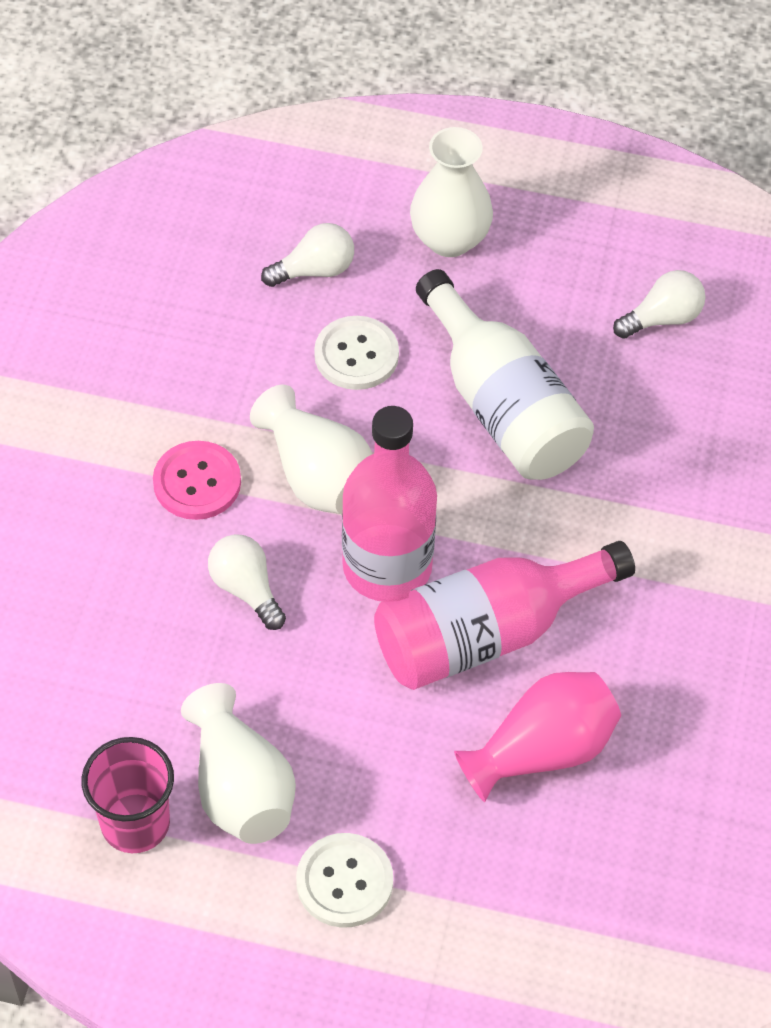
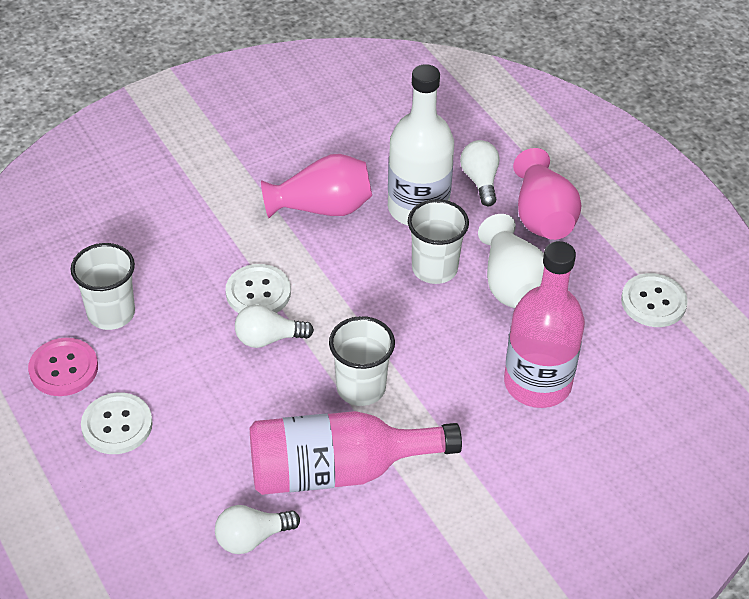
pink cup: [81,737,174,853] = 1 -> none = 0
pink vase: [454,672,621,802] = 1 -> [261,154,372,218] [513,148,581,240] = 2
white button: [296,833,393,928] [314,316,399,390] = 2 -> [81,393,153,454] [226,264,291,313] [621,273,688,327] = 3
white cup: none = 0 -> [71,243,135,330] [329,316,395,406] [408,199,469,284] = 3
white vase: [181,683,296,844] [250,384,372,514] [410,127,493,257] = 3 -> [478,214,544,308] = 1

